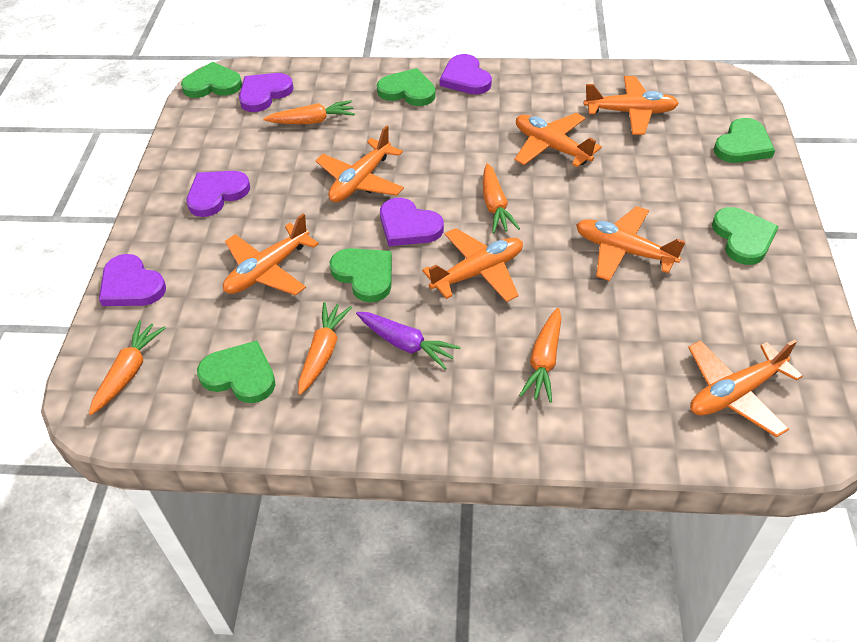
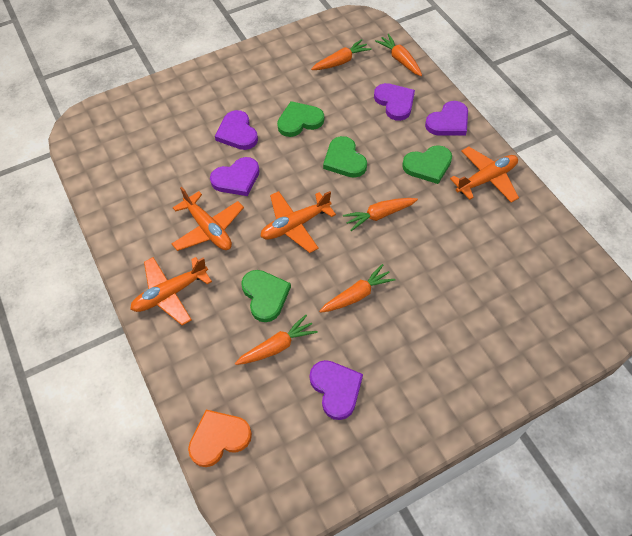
green heart: [181,62,242,98] [197,341,275,403] [330,248,392,302] [377,68,436,106] [712,207,779,265] [714,118,775,163] = 6 -> [241,270,291,322] [277,101,324,137] [323,136,367,178] [402,145,452,184] = 4
orange heart: none = 0 -> [188,410,252,467] = 1
orange plane: [223,213,319,296] [315,125,404,202] [422,228,523,302] [515,113,602,167] [576,206,686,281] [584,76,679,135] [688,340,803,437] = 7 -> [130,257,212,326] [172,187,244,251] [260,191,336,253] [450,147,519,203] = 4
purple carrot: [356,312,460,369] = 1 -> none = 0

